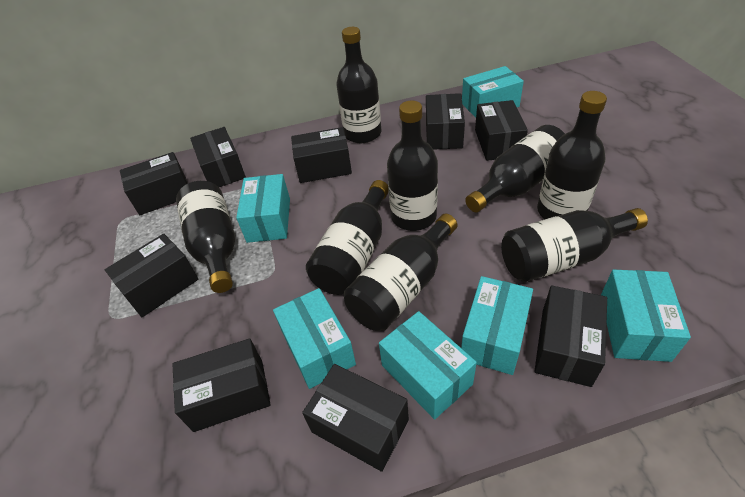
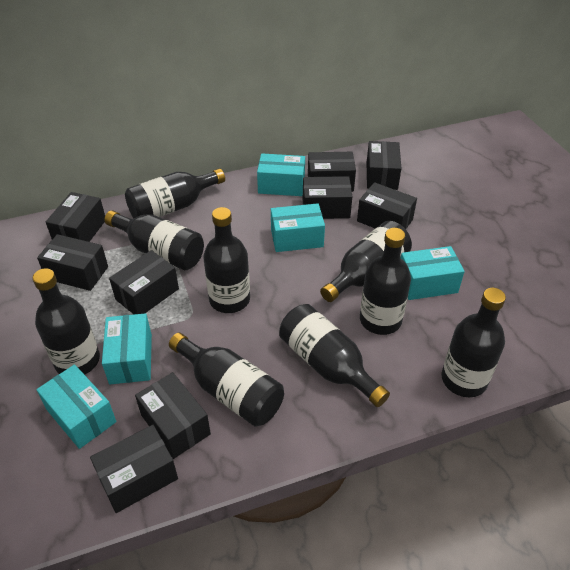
black bottle: [176,181,235,293] [306,180,389,295] [336,27,381,143] [344,214,458,331] [387,101,438,231] [465,125,565,213] [501,208,648,282] [537,91,607,219] = 8 -> [33,268,100,375] [104,210,204,270] [125,168,225,218] [169,333,284,426] [203,207,250,313] [279,304,390,407] [320,221,412,302] [360,228,411,335] [441,288,506,397] = 9
turquoise box: [236,174,290,243] [273,288,356,389] [379,311,477,420] [461,276,533,375] [462,66,524,118] [601,270,691,362] = 6 -> [36,364,117,449] [102,313,152,384] [257,153,305,196] [271,203,325,252] [401,246,465,300] = 5

